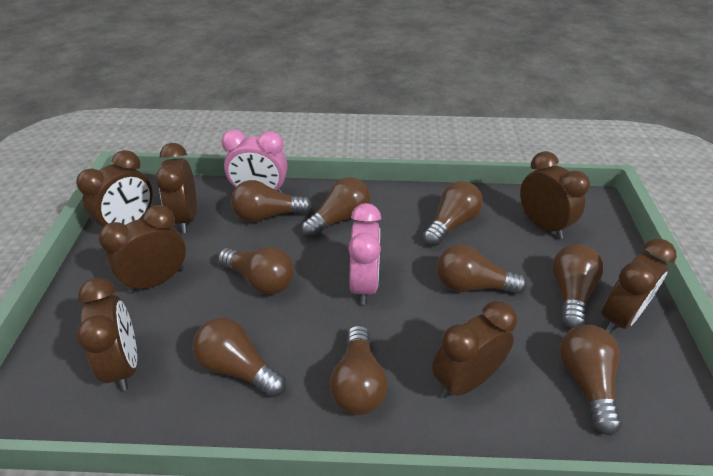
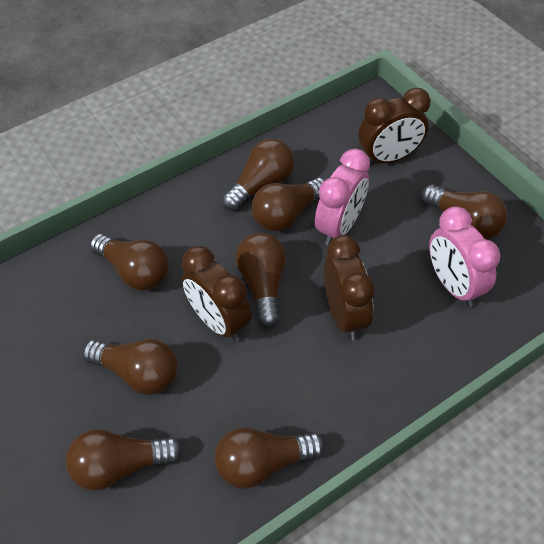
brown clock: [76,150,152,227] [77,278,137,391] [98,205,186,293] [155,143,197,233] [432,301,517,398] [520,151,590,239] [601,239,677,334] = 7 -> [182,246,252,342] [324,235,375,340] [358,88,430,163] = 3
brown light bulb: [192,318,286,398] [218,247,294,295] [231,180,312,222] [302,177,371,238] [330,325,388,415] [423,181,483,246] [437,244,527,294] [552,244,603,329] [560,325,622,436] = 9 -> [66,429,182,491] [82,339,178,395] [90,234,169,291] [214,427,324,489] [222,139,295,211] [235,233,286,328] [252,178,325,231] [422,184,508,239] = 8

